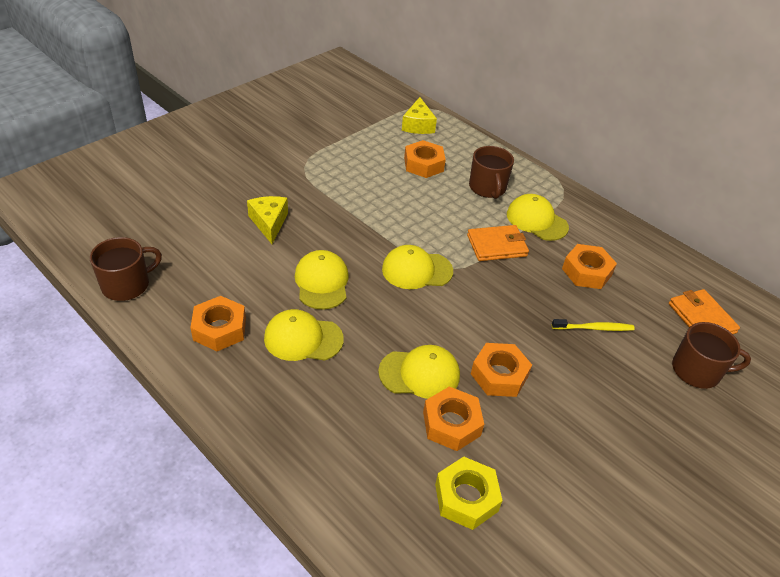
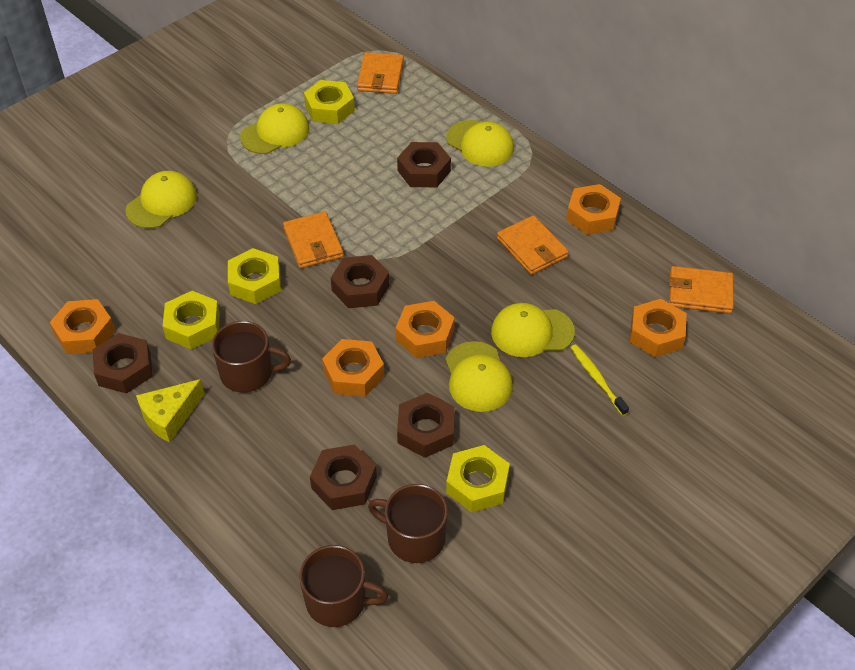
brown nut: none = 0 -> [93,333,153,394] [310,444,377,510] [331,255,390,308] [397,142,451,187] [397,392,455,458] = 5
orange wallet: [467,225,529,261] [669,289,740,334] = 2 -> [283,212,344,268] [357,52,404,94] [497,215,569,275] [669,266,734,314] = 4
yellow cheese: [247,196,288,244] [402,97,437,134] = 2 -> [136,379,204,442] = 1
yellow nut: [435,457,503,530] = 1 -> [163,291,220,349] [228,248,281,304] [304,80,355,124] [446,445,510,513] = 4

